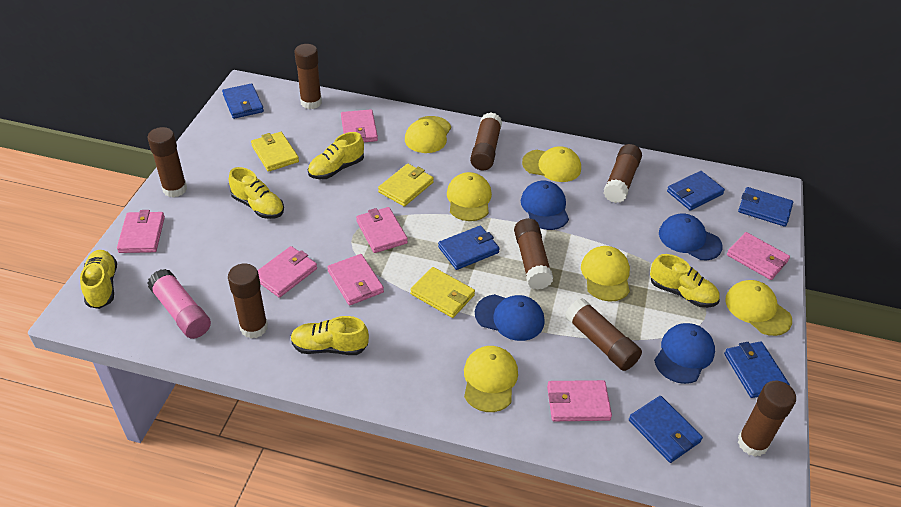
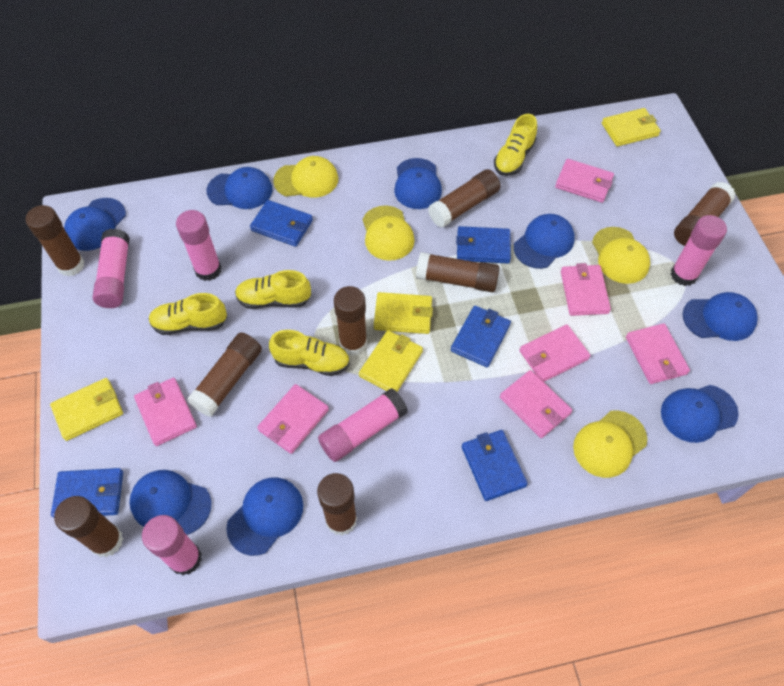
blue cap: [475,294,545,341] [521,181,569,230] [654,323,715,384] [659,213,723,260] = 4 -> [64,198,126,251] [129,470,212,535] [207,167,272,209] [226,477,303,556] [394,158,442,209] [514,214,575,269] [661,385,739,443] [683,292,758,341] = 8
blue wallet: [222,84,264,119] [438,226,500,270] [629,396,703,463] [667,171,725,211] [724,341,790,398] [738,187,793,227] = 6 -> [51,468,123,518] [250,200,313,247] [451,306,511,367] [456,226,511,264] [462,430,528,501] = 5
pink glue stick: [147,269,211,339] = 1 -> [93,229,130,308] [142,515,202,575] [176,210,221,281] [318,388,408,462] [670,215,727,286] = 5
yellow cap: [405,116,451,153] [447,172,492,221] [464,346,518,412] [522,146,581,182] [581,246,630,301] [725,280,792,336] = 6 -> [273,156,338,198] [362,205,415,261] [573,410,647,478] [592,227,650,284] = 4
yellow shoe: [80,250,117,309] [229,167,284,219] [291,316,369,355] [308,132,364,179] [650,254,720,308] = 5 -> [149,293,227,335] [235,270,311,309] [269,330,350,376] [494,114,537,176] = 4
yellow wallet: [251,132,299,172] [378,164,434,206] [410,267,475,318] = 3 -> [50,378,123,441] [359,330,423,392] [374,292,433,334] [602,108,661,147] = 4

